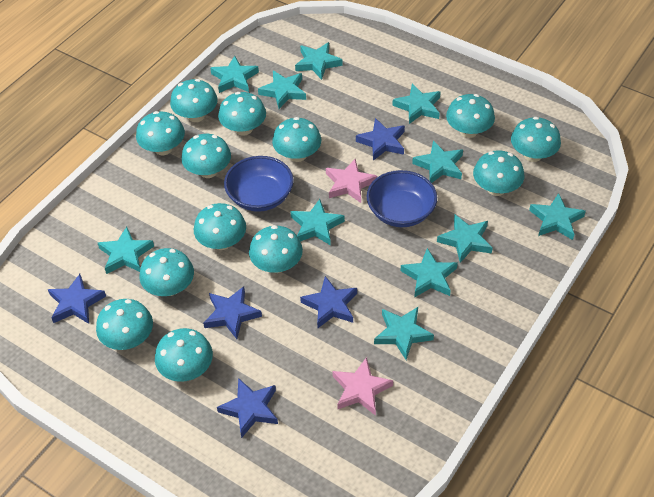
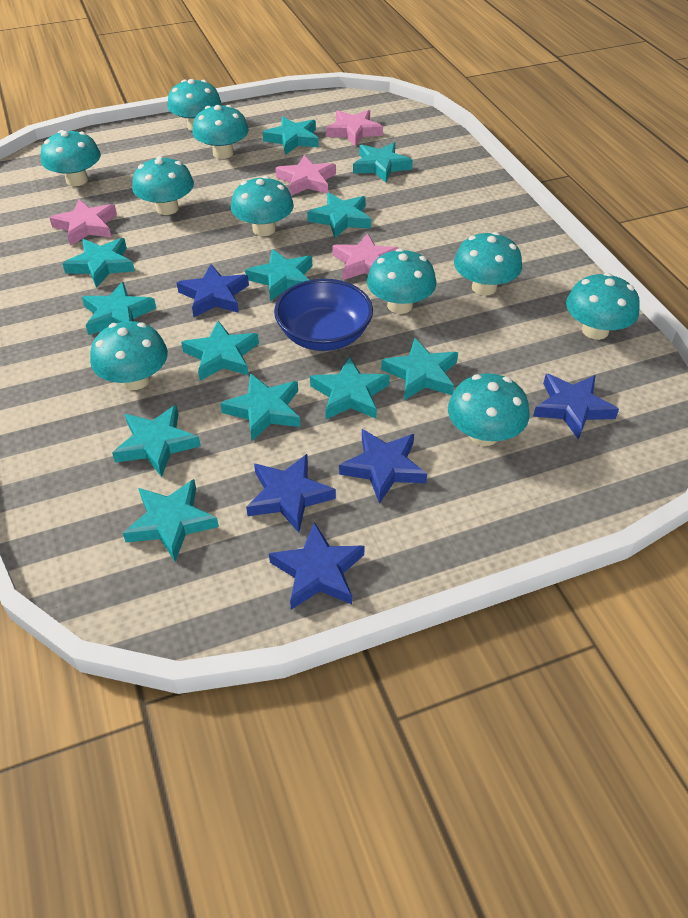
blue bowl: [224,156,294,212] [367,170,437,227] = 2 -> [274,279,373,351] = 1
pink star: [326,159,377,203] [332,357,393,416] = 2 -> [49,199,117,246] [275,155,336,196] [326,110,383,147] [332,233,399,280] = 4
turquoise mushroom: [96,299,153,350] [136,111,185,155] [140,248,194,296] [155,328,213,382] [170,79,218,122] [181,134,231,178] [194,203,246,250] [218,92,266,136] [249,225,303,273] [272,117,321,162] [446,94,495,138] [473,150,524,196] [511,117,561,162] = 13 -> [41,130,101,186] [90,321,168,390] [132,156,194,215] [167,79,221,131] [192,105,249,159] [231,176,294,236] [367,248,436,314] [448,373,529,446] [454,232,522,296] [566,273,640,340] = 10
turquoise star: [98,227,154,274] [210,56,259,93] [258,71,306,109] [290,199,345,246] [295,42,343,80] [374,307,434,360] [392,84,441,124] [401,248,458,298] [412,140,463,183] [437,215,493,263] [529,193,586,240] = 11 -> [62,238,135,288] [82,282,156,335] [112,405,201,477] [123,479,219,561] [181,321,259,381] [220,373,300,441] [245,249,312,301] [262,117,319,155] [307,192,371,238] [310,357,390,419] [353,143,413,183] [381,338,458,400] = 12

